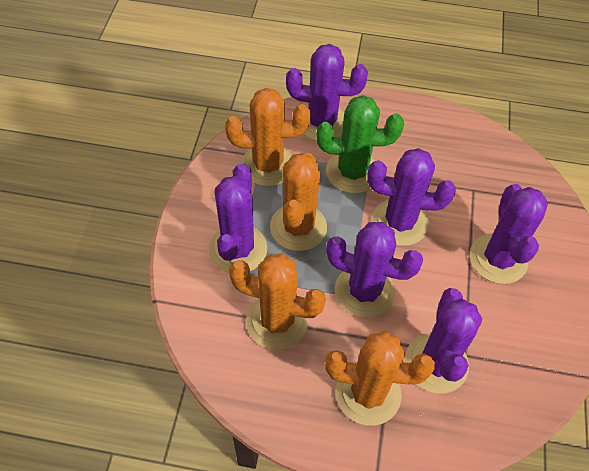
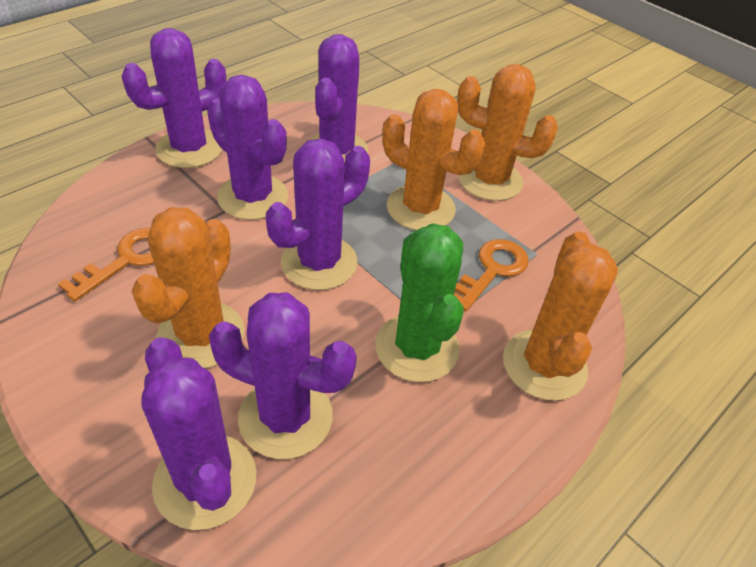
orange key: none = 0 -> [58,228,154,301] [454,239,529,312] = 2

